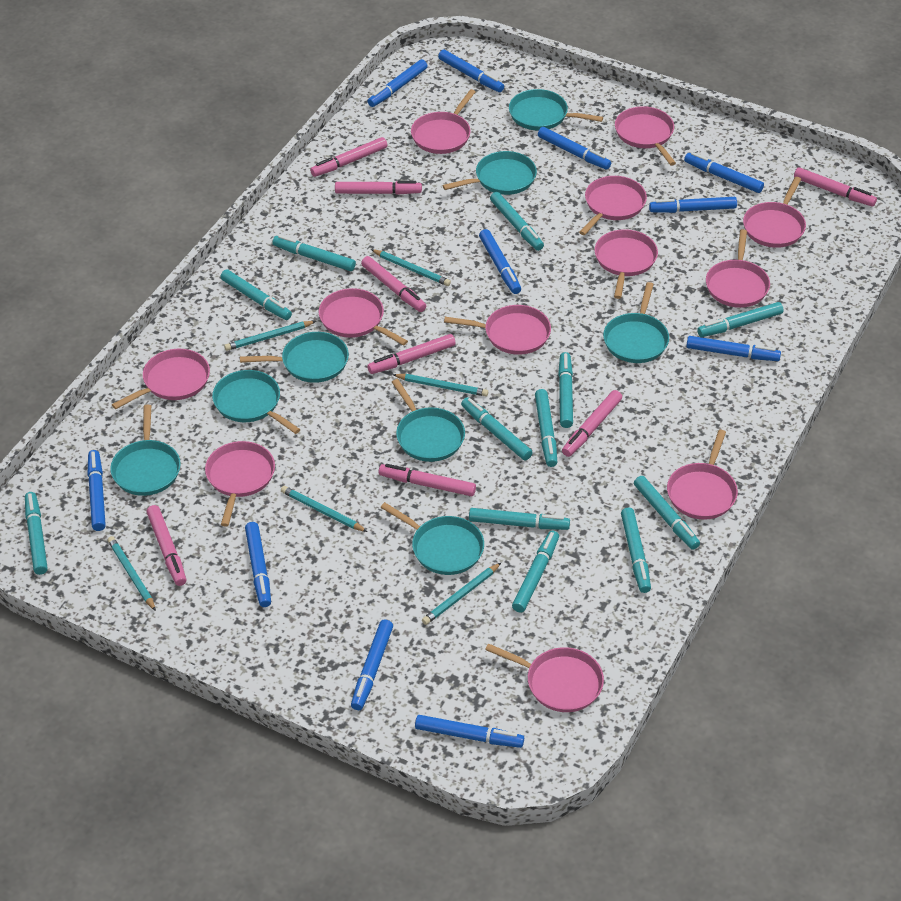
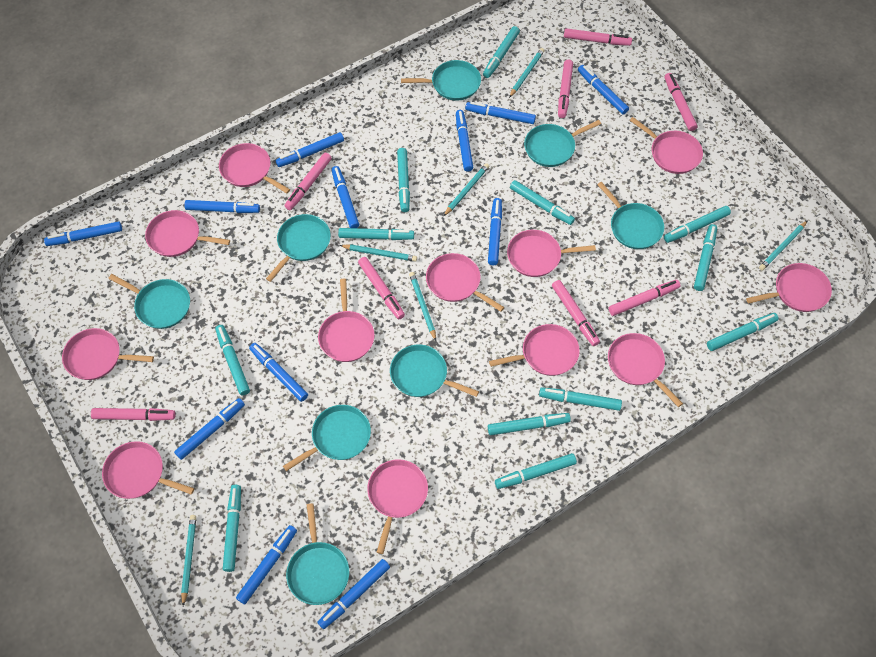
blue marker: [87,450,106,531] [245,522,271,607] [351,620,393,710] [368,59,427,107] [415,715,524,748] [438,50,504,92] [479,229,521,294] [538,127,611,170] [649,197,737,213] [684,152,764,193] [686,336,781,361] = 11 -> [44,221,122,246] [174,398,245,460] [184,200,260,213] [236,525,297,604] [249,343,308,402] [276,132,344,167] [317,559,390,629] [331,166,359,228] [456,110,473,172] [465,102,536,124] [488,198,502,265] [578,65,629,114] = 12

